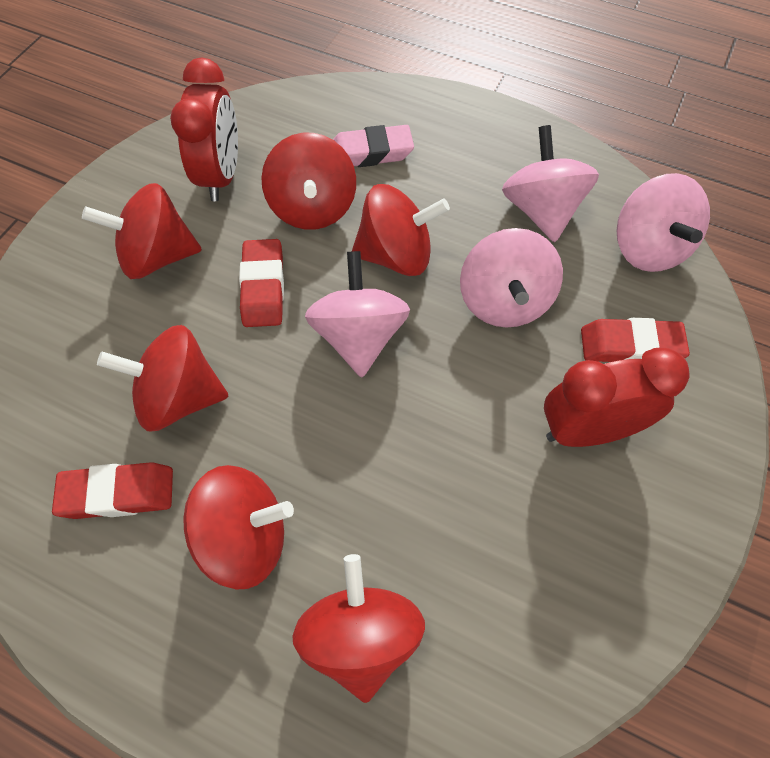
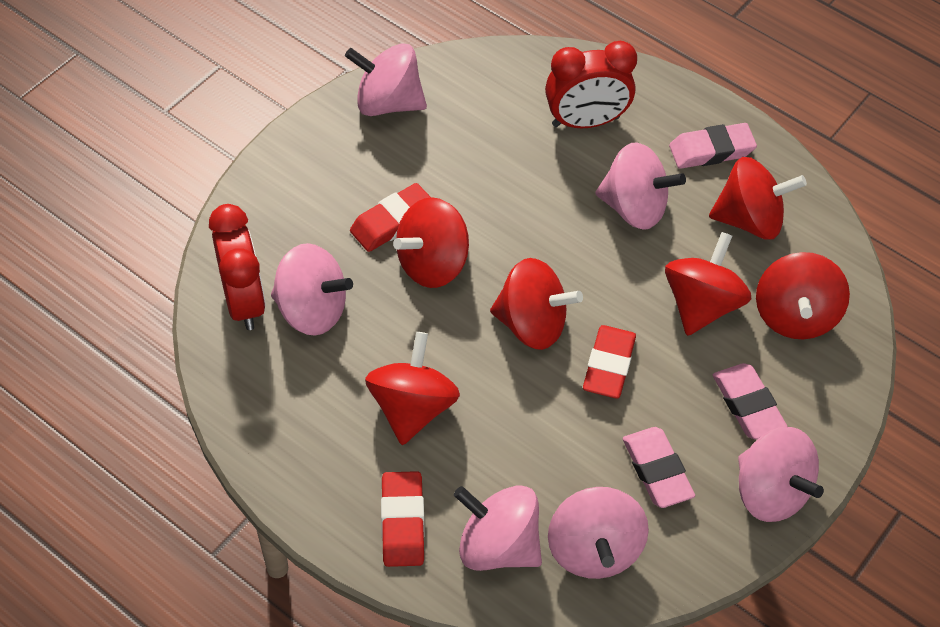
pink eraser: [333,125,414,167] = 1 -> [623,427,695,508] [669,123,757,169] [713,363,788,440] = 3
pink spinning top: [305,251,410,377] [460,228,563,328] [502,125,599,242] [616,173,710,272] = 4 -> [271,243,353,336] [345,43,427,116] [454,486,542,571] [548,487,649,579] [595,143,686,230] [738,427,824,522] = 6

